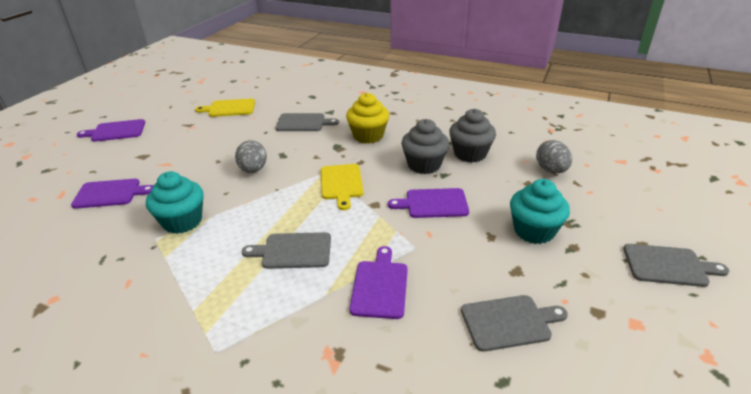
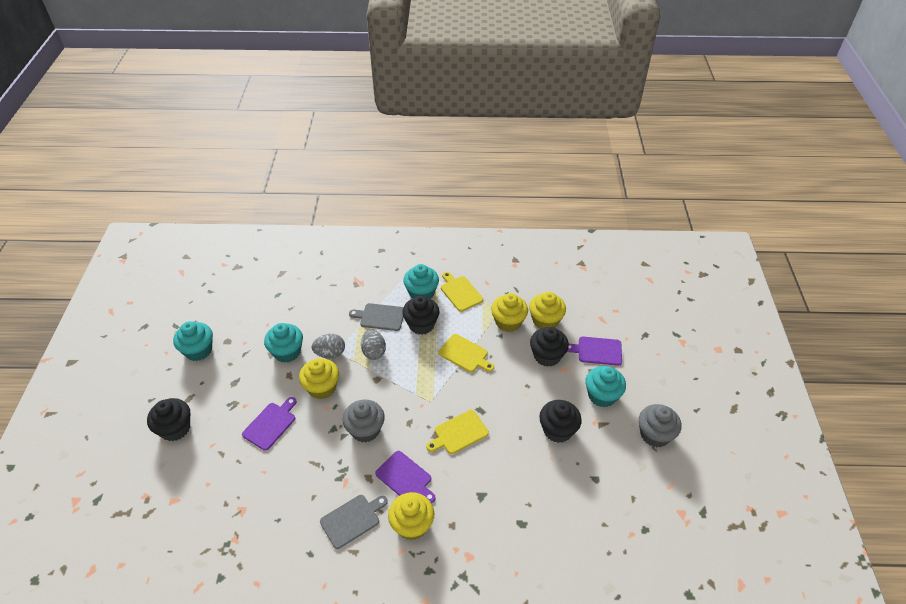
black cupcake: none = 0 -> [147,398,190,441] [402,296,440,334] [530,327,569,367] [539,400,582,443] = 4
grey cutting board: [242,232,331,269] [276,113,339,131] [461,295,568,352] [623,244,729,287] = 4 -> [320,495,388,549] [349,303,404,331] = 2
purple cutting board: [71,179,154,209] [77,119,145,142] [349,246,408,319] [388,188,469,218] = 4 -> [242,397,297,451] [375,451,436,503] [567,337,622,366] = 3
turquoise cupcake: [146,171,204,234] [510,179,570,244] = 2 -> [173,321,213,361] [264,323,303,363] [403,264,439,299] [585,366,626,407] = 4
yellow cupcake: [346,93,389,144] = 1 -> [299,358,339,399] [388,492,434,540] [491,293,528,332] [529,292,566,329] = 4
yellow cutting board: [195,98,255,117] [321,164,364,210] = 2 -> [426,410,489,454] [438,334,494,372] [441,272,483,312] = 3

